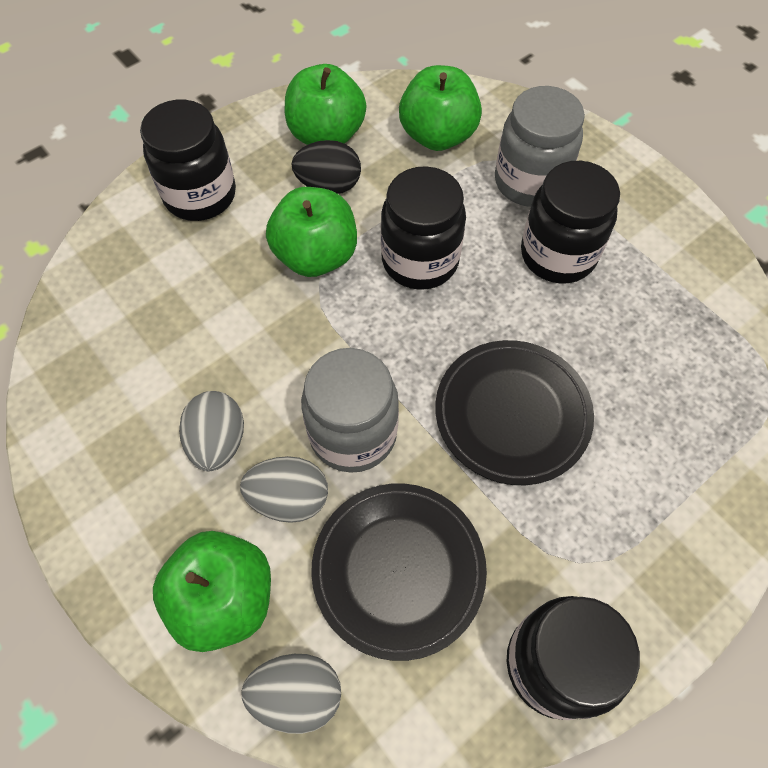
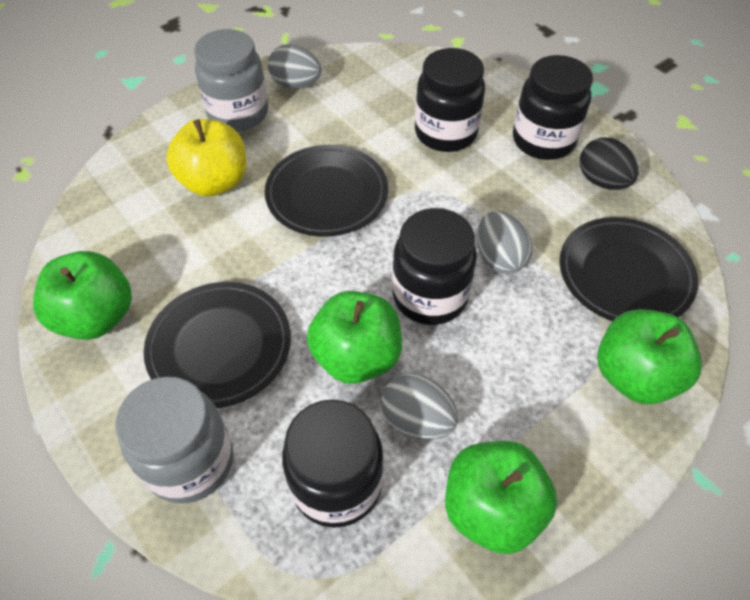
black plate: [311,484,487,661] [435,340,594,485] = 2 -> [144,282,291,408] [265,145,388,236] [560,217,698,321] = 3
yellow apple: none = 0 -> [166,119,246,197] = 1

